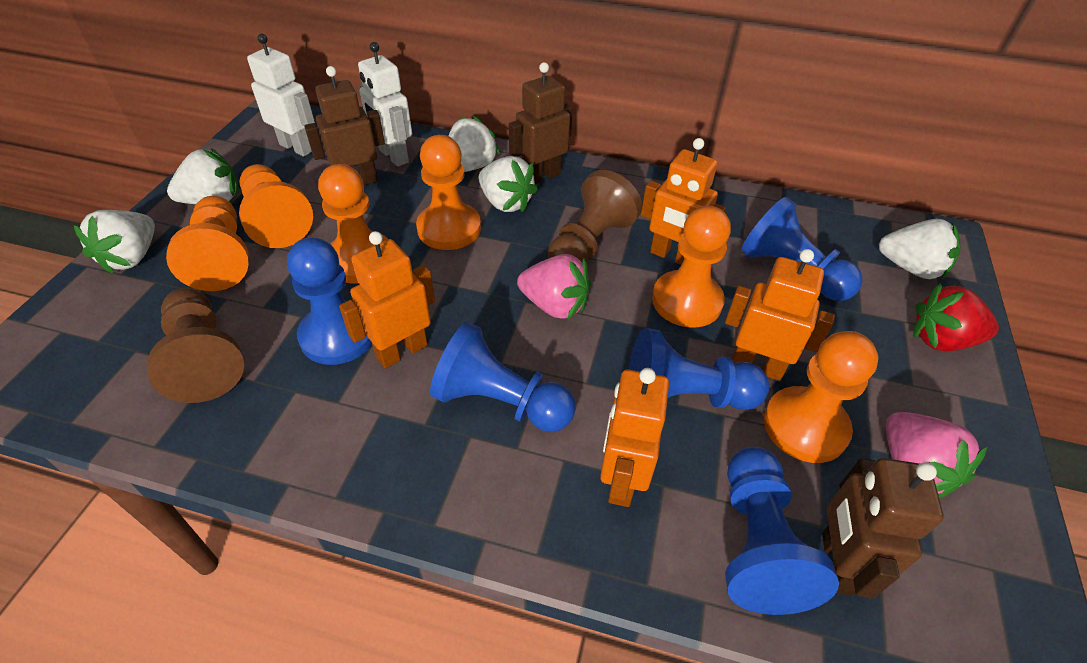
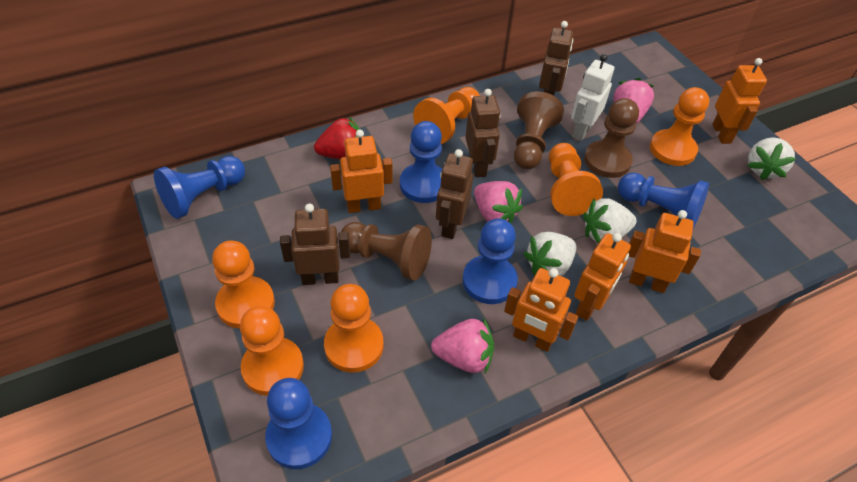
brown pawn: [147,288,244,403] [548,170,642,262] = 2 -> [341,222,432,281] [514,91,564,169] [584,98,639,178] = 3
brown robot: [304,66,385,185] [509,62,573,184] [822,458,944,599] = 3 -> [280,204,350,285] [436,149,473,239] [465,89,500,177] [539,21,573,96] = 4
orange robot: [339,231,435,368] [600,368,669,507] [641,138,726,265] [725,249,835,381] = 4 -> [330,129,393,213] [504,268,578,352] [574,233,631,321] [629,210,701,293] [712,58,767,144] = 5
pink strawberry: [517,254,591,320] [886,412,987,498] = 2 -> [431,318,494,373] [474,181,523,224] [613,78,654,123] = 3
white robot: [247,34,315,157] [358,42,412,167] = 2 -> [571,54,614,141] = 1
white strawberry: [73,210,155,274] [167,148,239,204] [448,116,500,172] [478,156,538,212] [879,219,961,279] = 5 -> [523,232,576,276] [583,198,637,244] [747,137,796,180] = 3

